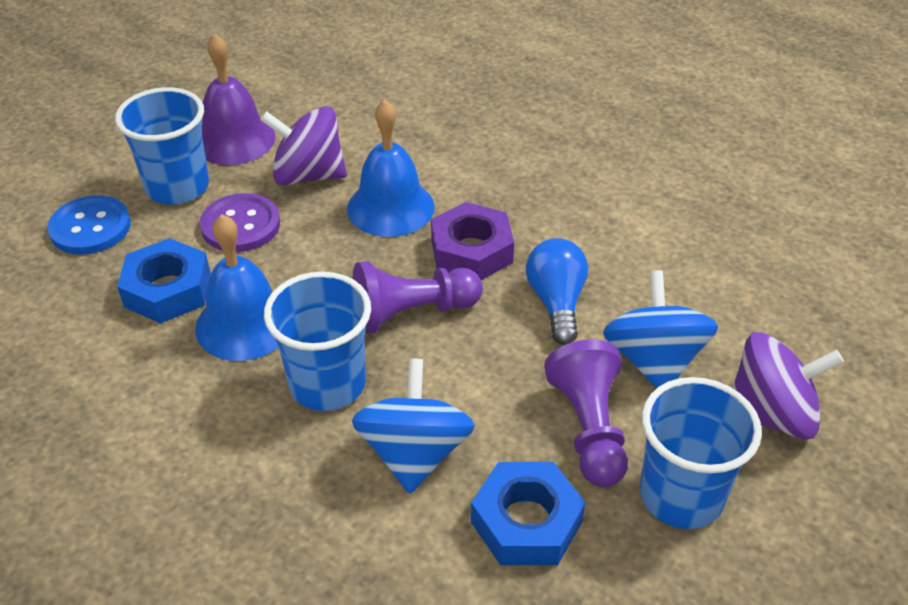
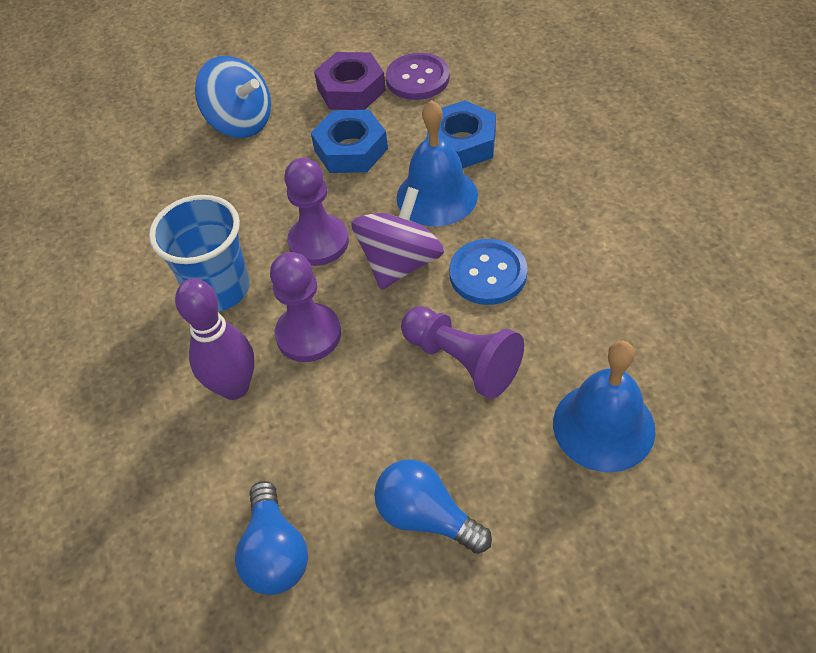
blue cup: [115,87,209,205] [264,272,371,411] [640,377,762,529] = 3 -> [149,195,250,312] = 1
blue light bulb: [526,238,588,345] = 1 -> [235,481,308,595] [374,459,492,554] = 2
blue spinning top: [352,358,475,494] [603,270,718,389] = 2 -> [195,56,271,138] = 1
purple bell: [202,34,275,165] = 1 -> none = 0
purple bowling pin: none = 0 -> [175,278,255,400] = 1
purple pawn: [352,261,483,334] [544,339,628,487] = 2 -> [270,252,341,362] [284,158,349,266] [401,306,524,399] = 3
purple spinning top: [260,106,347,185] [732,332,844,440] = 2 -> [351,187,444,290] = 1

